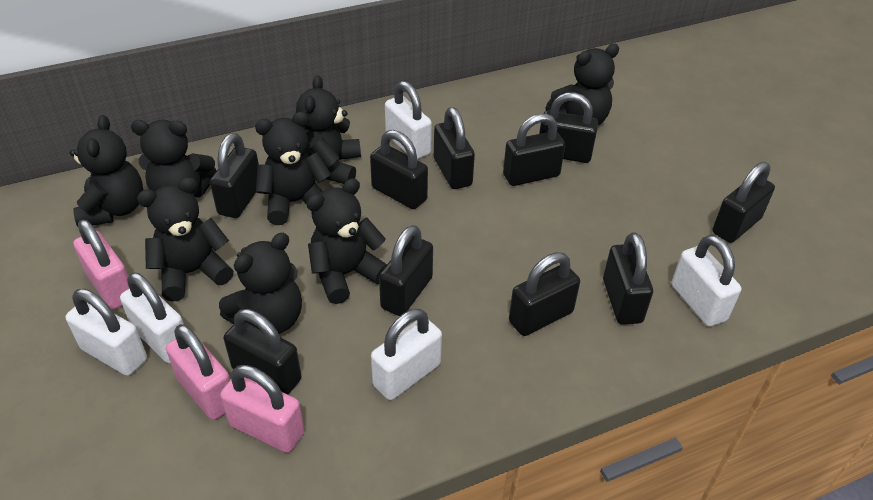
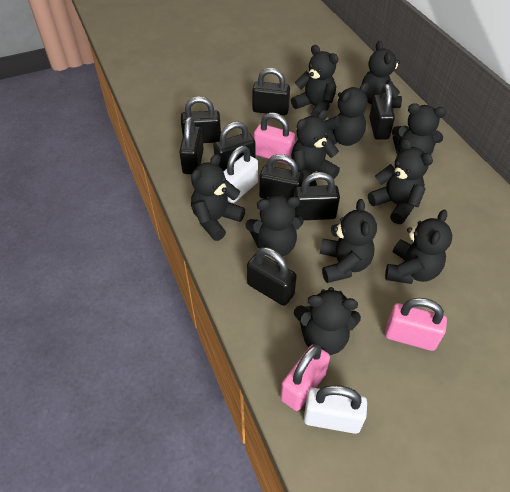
black padlock: [210,133,259,218] [224,309,302,395] [370,130,428,209] [379,225,433,316] [434,107,475,189] [503,114,565,186] [509,252,580,336] [539,92,598,163] [603,232,653,325] [712,162,775,243] = 10 -> [179,117,204,174] [181,96,221,143] [213,122,255,171] [247,247,297,306] [252,68,290,116] [259,154,304,199] [294,172,340,220] [369,84,395,140] = 8
black teddy bear: [70,115,143,227] [131,120,217,198] [137,177,233,302] [219,233,302,334] [255,112,331,225] [296,75,361,184] [307,178,387,304] [545,44,619,125] = 8 -> [191,154,245,241] [246,195,303,257] [291,45,338,116] [291,110,340,186] [294,287,361,355] [320,199,377,283] [324,82,369,146] [362,41,402,108] [368,139,433,224] [385,209,452,284] [392,103,446,155] = 11
white padlock: [65,289,147,376] [120,272,184,363] [371,309,442,400] [385,81,432,159] [671,235,741,327] = 5 -> [223,146,258,203] [304,385,367,434] = 2

